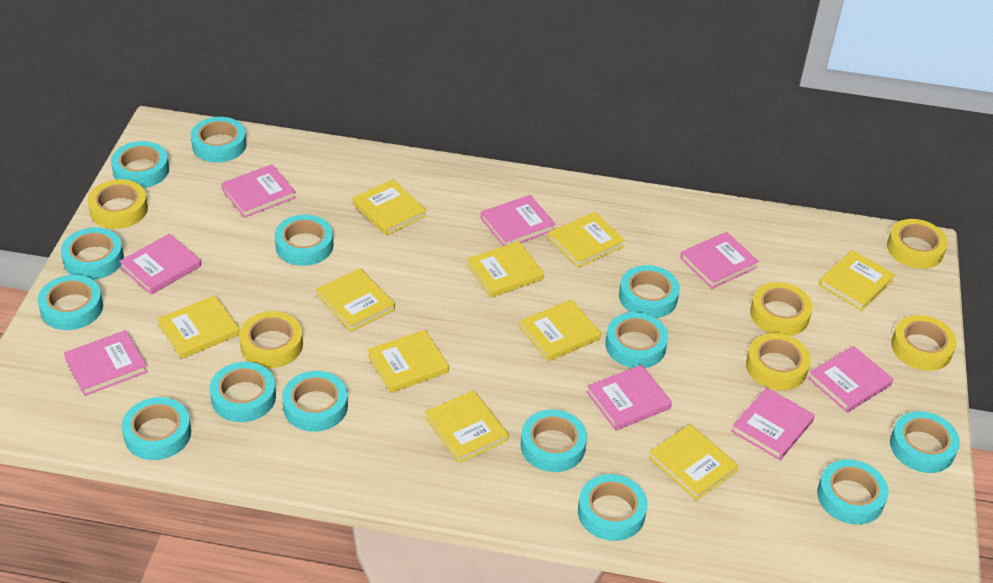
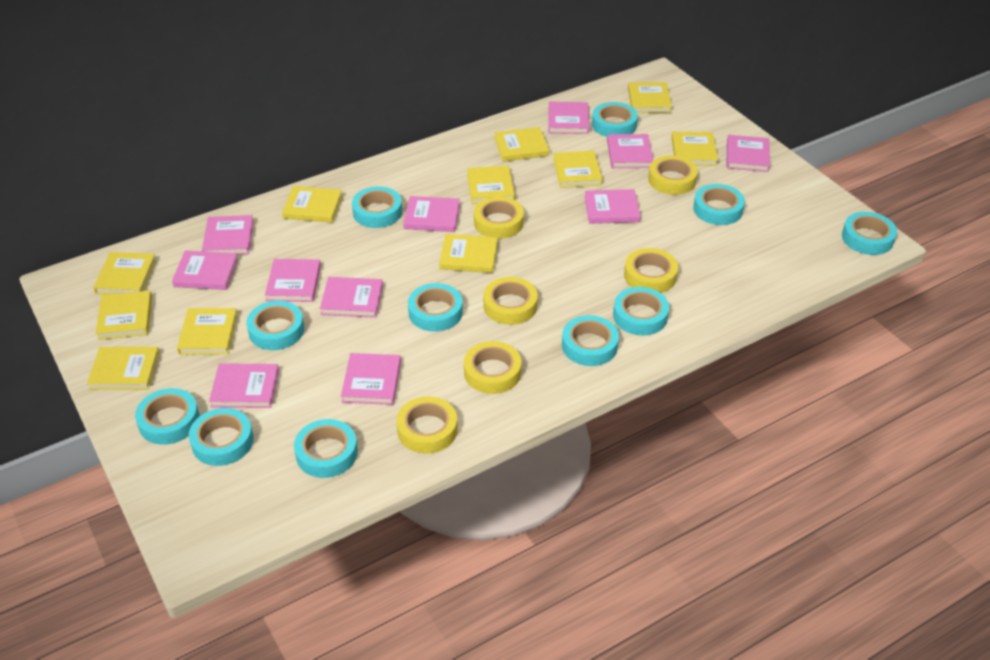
pink book: [64,330,148,396] [119,233,201,295] [221,164,296,218] [481,195,556,246] [587,365,672,431] [680,232,759,289] [731,387,815,460] [808,346,893,413] = 8 -> [172,251,238,290] [202,215,254,255] [209,363,279,408] [265,259,321,302] [320,277,383,318] [341,353,401,405] [403,196,460,232] [549,102,589,134] [584,189,641,224] [607,134,653,168] [726,135,770,172] = 11
turquoise tape: [38,275,103,330] [61,227,124,280] [111,141,169,188] [122,397,191,460] [191,117,246,162] [210,362,276,422] [274,214,334,266] [282,371,348,432] [520,409,587,472] [578,474,648,541] [605,312,668,368] [619,265,680,318] [817,459,889,525] [890,411,960,473] = 14 -> [135,388,200,445] [189,408,254,466] [246,301,304,350] [294,419,358,478] [352,186,402,228] [408,283,463,332] [562,315,619,366] [592,102,638,137] [613,287,669,335] [693,184,745,225] [842,212,897,255] = 11
yellow book: [158,295,240,359] [316,268,395,332] [353,179,427,236] [367,330,449,393] [425,390,509,463] [467,241,544,298] [519,299,601,362] [548,212,625,268] [649,424,739,501] [818,250,895,311] = 10 -> [87,347,160,390] [93,252,156,295] [96,290,152,340] [177,308,238,355] [282,186,342,223] [439,234,498,273] [467,166,515,204] [494,127,549,162] [553,151,603,188] [628,82,672,113] [671,132,718,166] = 11

